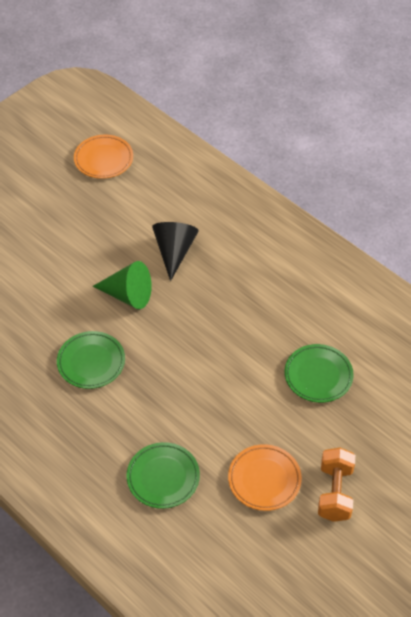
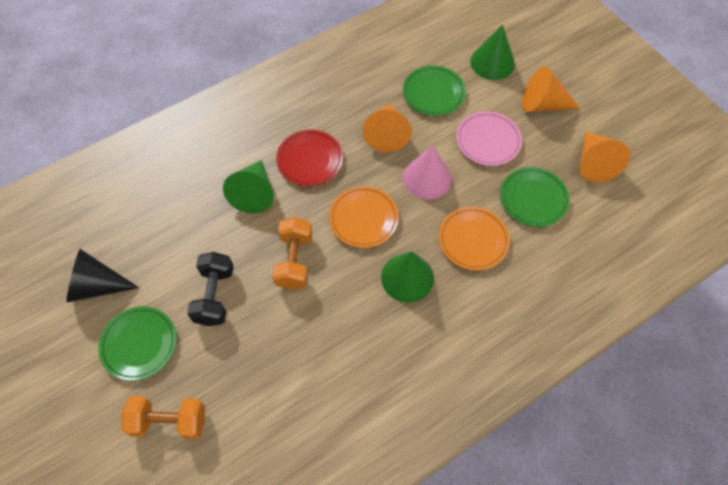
black dumbbell: none = 0 -> [187,252,234,326] = 1
green cone: [92,261,152,309] = 1 -> [223,160,274,214] [381,251,434,303] [470,24,515,80] = 3
orange cone: none = 0 -> [363,104,412,152] [522,67,580,112] [580,132,630,182] = 3
orange dumbbell: [318,447,355,522] = 1 -> [121,396,205,439] [272,217,312,290] = 2
pink cone: none = 0 -> [403,146,452,199] = 1
pink plate: none = 0 -> [456,111,522,166] = 1
red plate: none = 0 -> [276,130,343,186] = 1

